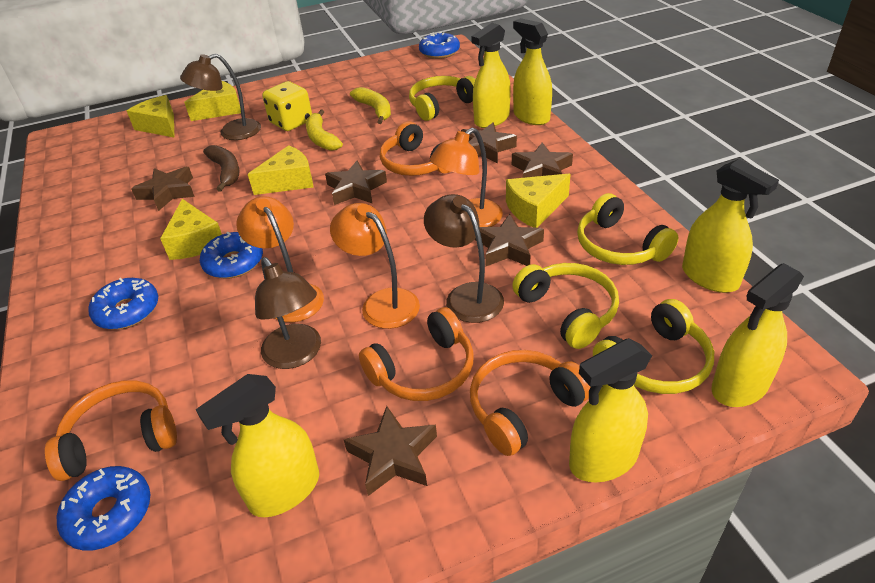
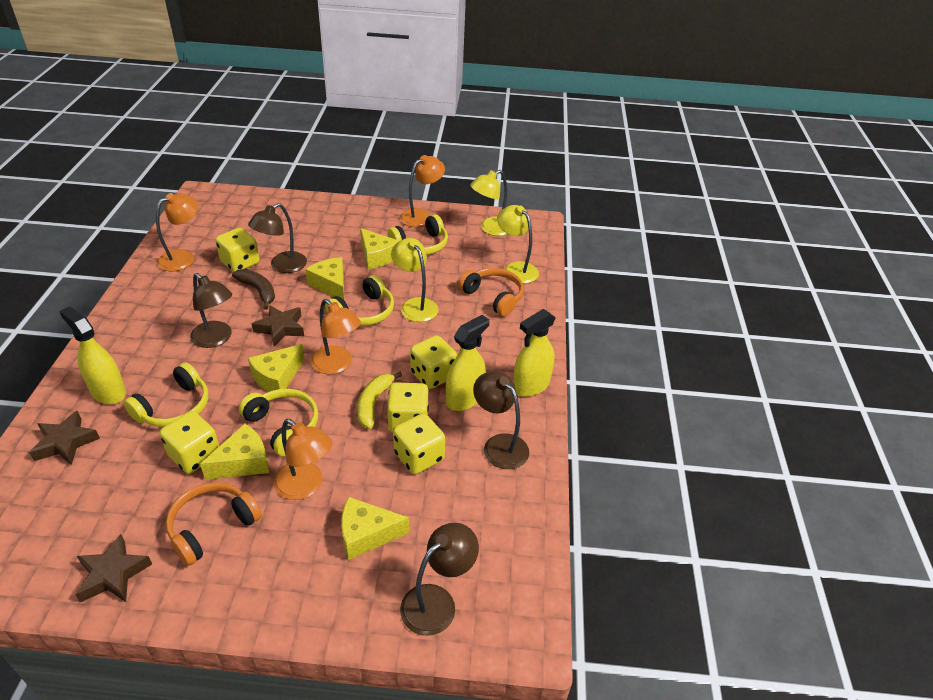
blue donut: [57,466,150,551] [88,278,158,329] [200,232,263,279] [419,31,460,59] = 4 -> none = 0
brown lamp: [180,53,261,140] [255,257,321,369] [424,194,504,323] = 3 -> [190,273,232,348] [248,203,307,273] [400,523,479,636] [473,371,529,469] = 4
brown star: [131,167,195,211] [325,161,387,205] [344,406,437,496] [461,123,517,164] [475,214,544,266] [512,143,573,178] = 6 -> [29,411,100,465] [75,534,152,602] [252,305,304,346] = 3
orange headphones: [45,380,177,481] [359,307,474,401] [380,122,451,176] [470,350,591,456] = 4 -> [166,482,262,566] [458,268,524,317] = 2
orange lamp: [236,196,324,322] [330,203,420,329] [430,128,503,227] = 3 -> [156,193,198,272] [274,419,332,500] [311,299,361,374] [400,155,445,227] = 4
yellow banana: [306,109,343,151] [350,87,391,124] = 2 -> [357,372,402,429] = 1
yellow dice: [262,81,312,131] = 1 -> [160,411,219,474] [215,228,260,272] [387,382,429,432] [393,413,445,474] [410,335,457,389] = 5
yellow lamp: none = 0 -> [391,238,439,322] [470,170,507,236] [497,205,539,284] = 3
yellow spray bottle: [196,374,319,517] [471,23,511,128] [513,18,552,125] [569,338,652,482] [682,159,779,293] [711,263,804,407] = 6 -> [59,307,126,404] [446,315,489,411] [513,309,556,397] = 3

